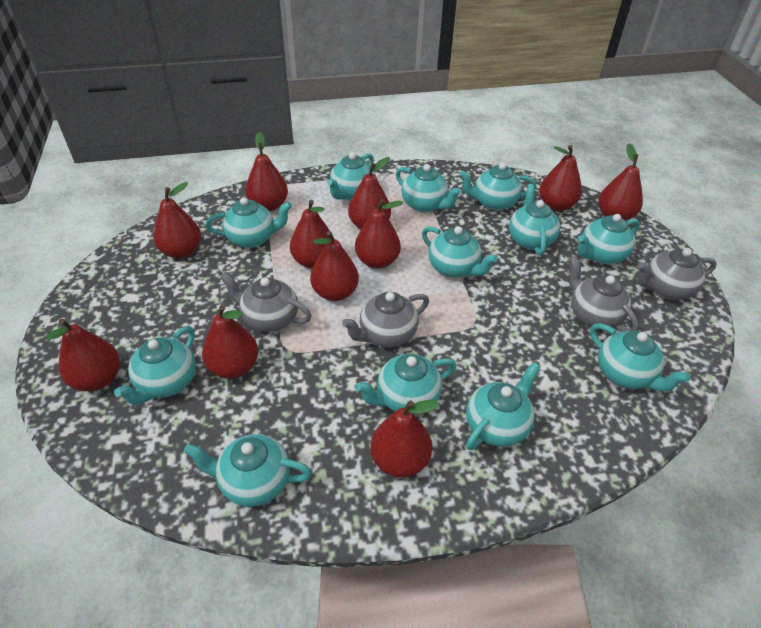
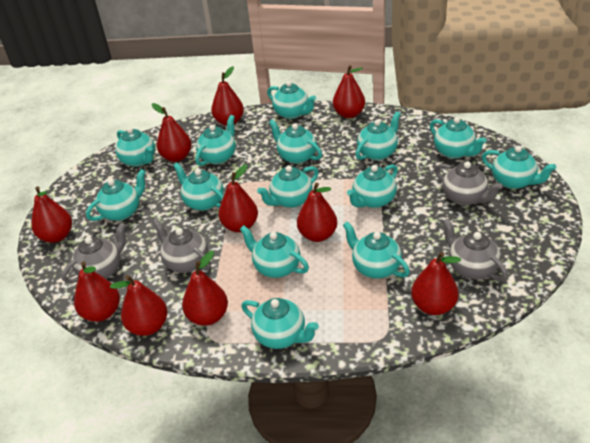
red pear: [46,319,120,391] [153,182,201,258] [202,305,258,379] [245,132,288,211] [290,200,334,269] [310,231,359,301] [348,157,391,229] [355,199,403,269] [370,400,440,478] [539,145,582,211] [598,143,643,221] = 11 -> [31,186,72,243] [74,261,120,322] [110,275,167,336] [152,103,191,162] [182,251,228,326] [211,66,244,126] [218,164,258,232] [297,183,337,242] [333,65,365,118] [411,252,461,315] = 10
turquoise teapot: [114,326,196,405] [184,434,312,507] [206,197,292,248] [327,153,376,200] [356,354,456,415] [396,164,462,212] [422,226,498,278] [459,163,536,211] [466,362,540,450] [509,184,560,255] [578,214,640,264] [590,323,690,392] = 12 -> [86,169,146,221] [115,127,155,167] [173,163,224,211] [195,115,236,166] [240,225,309,278] [241,298,319,349] [257,165,319,208] [267,81,316,119] [269,119,322,164] [343,221,410,279] [347,164,398,208] [355,111,401,160] [430,117,487,159] [482,146,556,189] = 14

